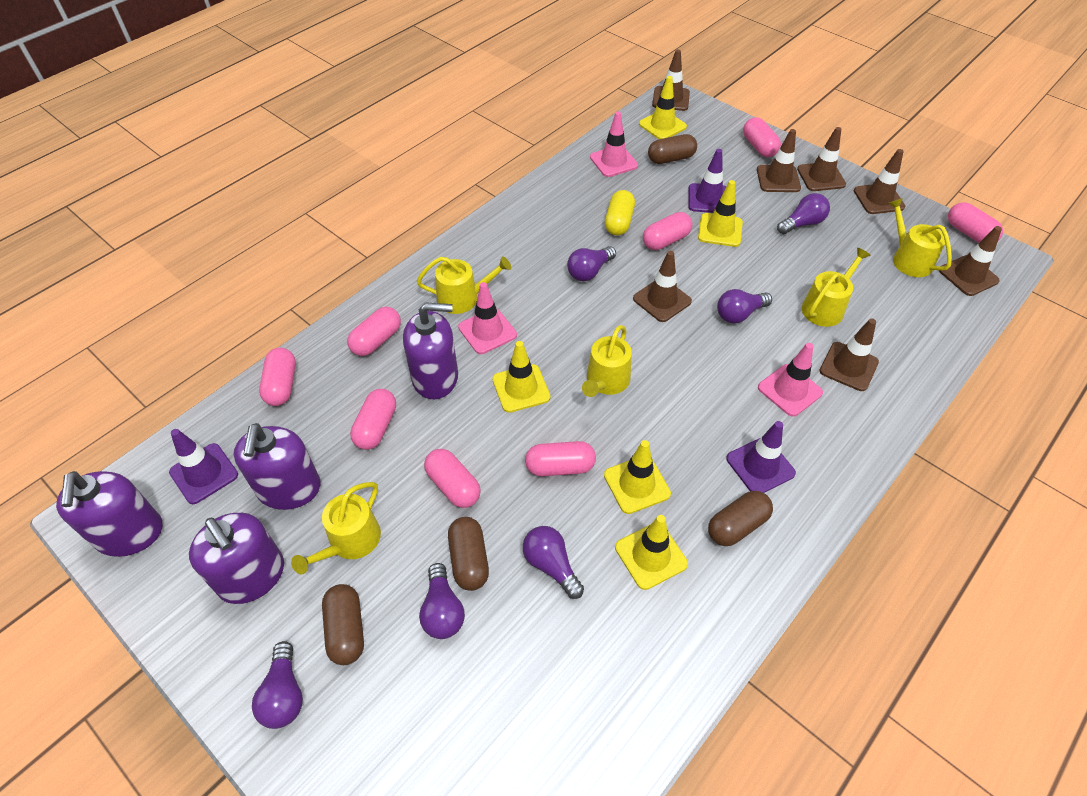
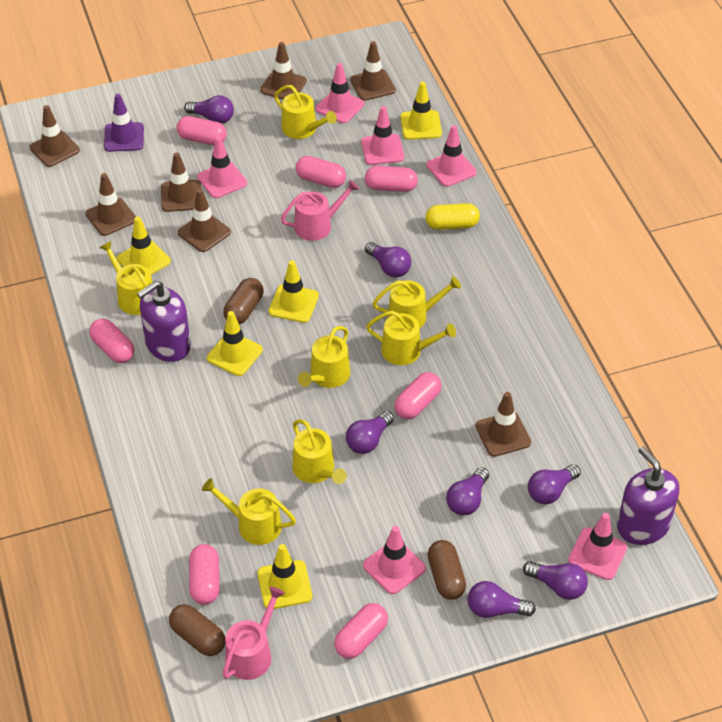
brown capsule: [322,584,364,665] [448,517,489,591] [648,134,697,164] [708,491,773,546] = 4 -> [169,604,226,656] [223,278,264,324] [428,540,466,600] = 3
pink capsule: [259,348,296,406] [347,307,401,356] [350,389,396,450] [424,449,481,508] [525,441,596,476] [643,212,693,250] [743,117,781,157] [948,202,1003,243] = 8 -> [89,318,134,363] [176,116,227,145] [189,544,220,605] [296,156,346,188] [334,603,388,659] [365,166,418,192] [394,372,442,419] = 7
pink traffic cone: [458,282,517,354] [590,112,638,177] [758,343,823,417] = 3 -> [197,136,247,198] [316,63,364,123] [361,106,404,165] [363,526,426,594] [426,125,477,187] [568,513,627,580] = 6
pink watering can: none = 0 -> [222,586,285,680] [281,180,359,241] = 2
purple light bulb: [252,641,303,729] [419,563,465,639] [523,526,584,599] [567,246,616,281] [717,289,772,324] [777,193,830,234] = 6 -> [184,95,234,124] [346,411,394,454] [365,242,411,277] [446,467,489,515] [468,581,536,618] [523,561,588,600] [528,464,581,504] = 7
purple soap dispenser: [56,471,162,557] [189,513,284,604] [234,423,320,510] [403,303,458,399] = 4 -> [137,281,191,362] [617,447,679,545] = 2
purple traffic cone: [169,429,238,504] [688,149,726,213] [726,421,796,493] = 3 -> [104,94,144,152] = 1
yellow watering can: [291,482,381,574] [417,257,511,314] [582,325,632,397] [802,248,871,327] [888,198,952,277] = 5 -> [99,241,153,315] [202,478,296,545] [274,85,337,139] [292,419,347,484] [298,326,350,388] [366,311,456,365] [373,276,461,328] = 7

